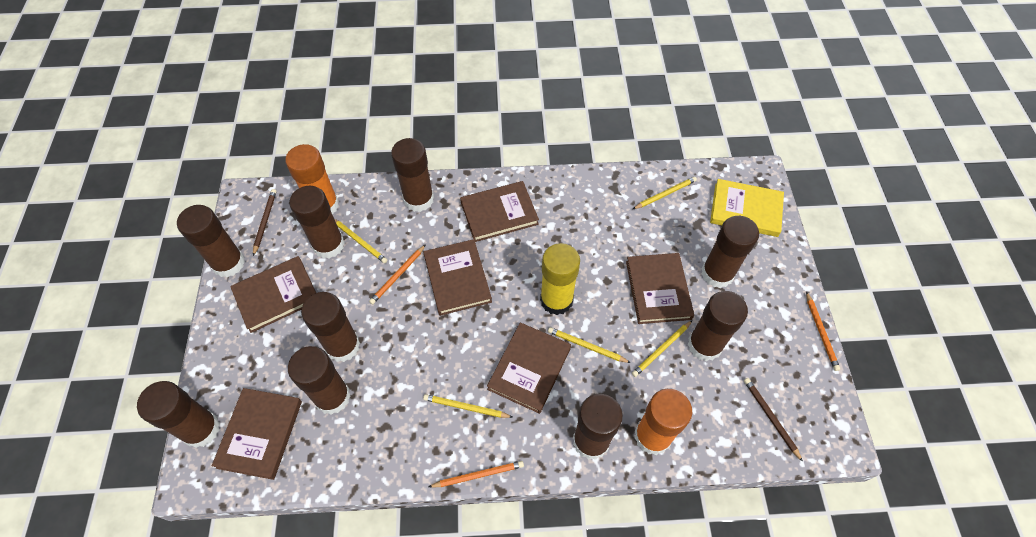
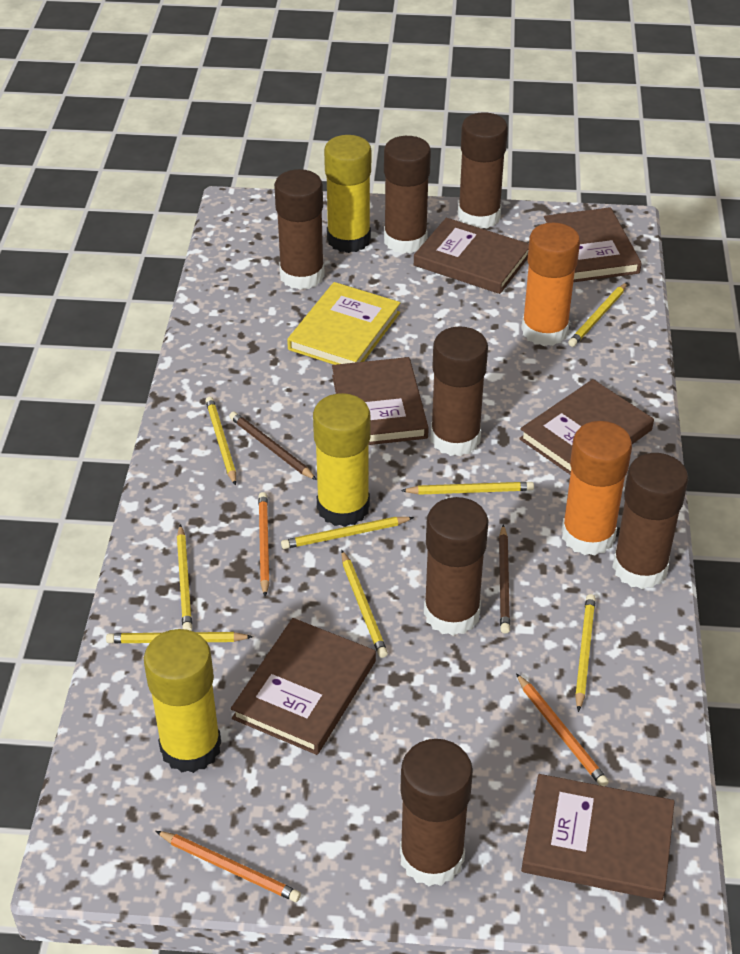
brown glue stick: [137,381,220,448] [177,205,245,277] [288,346,351,415] [289,186,345,259] [301,292,360,362] [391,138,434,212] [573,394,623,460] [687,291,748,361] [701,216,759,288] = 9 -> [274,169,325,290] [384,136,431,254] [400,739,473,886] [424,497,488,636] [431,326,488,456] [458,113,508,229] [612,453,688,589] = 7
yellow glue stick: [540,243,580,315] = 1 -> [144,629,221,773] [313,393,370,527] [324,135,371,253] = 3
yellow pencil: [335,219,388,263] [423,394,512,418] [548,327,631,363] [632,320,692,377] [633,177,697,209] = 5 -> [106,632,253,643] [177,524,192,631] [205,397,236,486] [281,517,414,549] [341,550,388,658] [401,482,534,495] [568,282,628,347] [575,594,596,712] = 8

